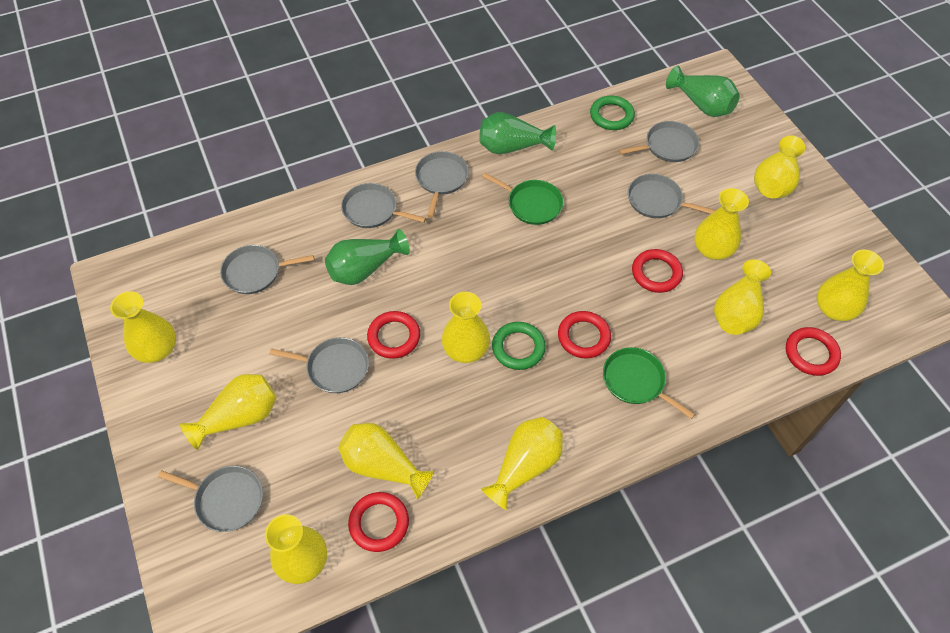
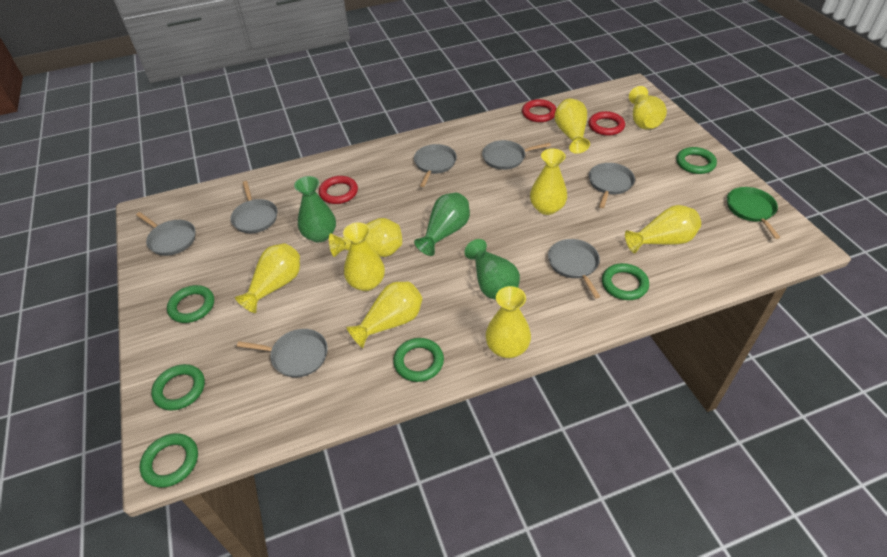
green pan: [482,173,564,225] [603,347,695,419] = 2 -> [727,187,780,239] = 1
green ring: [492,322,546,370] [590,96,635,130] = 2 -> [140,433,198,488] [151,364,205,411] [167,285,214,323] [393,338,444,382] [602,263,649,300] [676,147,717,174] = 6
red ring: [348,492,409,552] [367,311,420,359] [558,311,611,358] [632,249,683,293] [786,327,841,376] = 5 -> [319,176,358,204] [522,99,557,122] [589,111,625,136] = 3
yellow vase: [110,291,176,363] [180,374,277,450] [265,514,327,584] [338,423,434,500] [442,292,490,363] [481,417,563,510] [694,188,749,260] [714,259,771,335] [754,135,805,198] [817,250,884,321] = 10 -> [235,243,300,313] [329,218,402,257] [343,222,385,291] [346,282,423,348] [486,286,531,358] [530,148,567,215] [555,98,590,154] [625,205,701,253] [629,86,667,130] = 9

